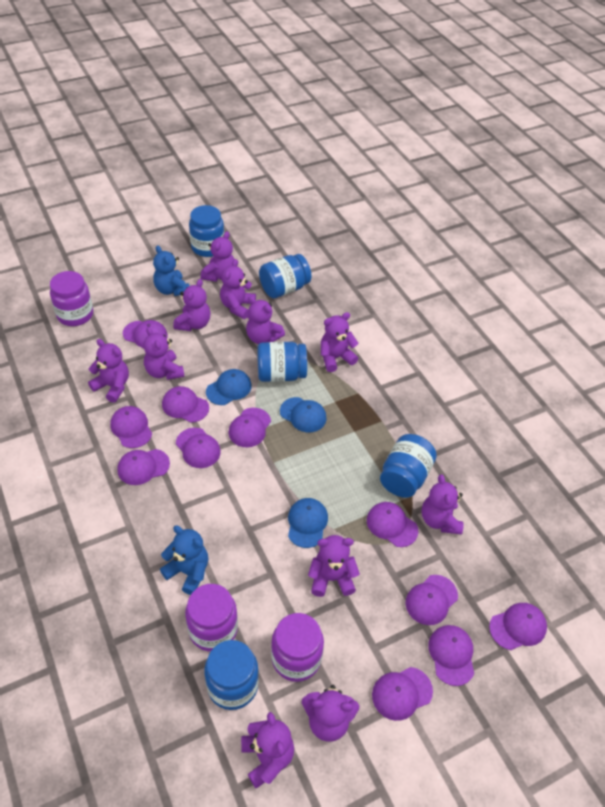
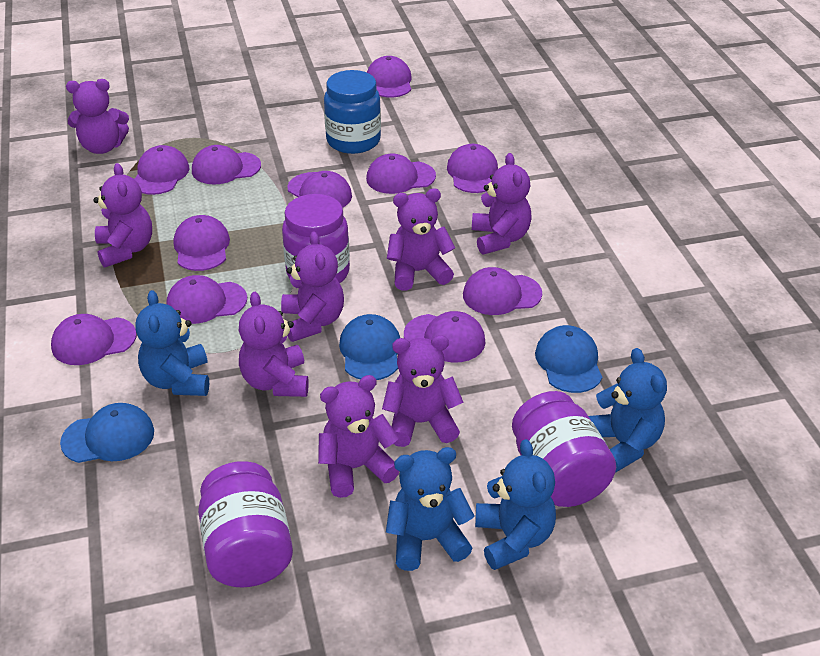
blue jar: [189,205,224,257] [204,640,259,710] [257,342,307,382] [259,254,311,298] [380,434,437,498] = 5 -> [324,70,381,154] = 1
blue teddy bear: [153,245,190,296] [160,526,208,595] = 2 -> [135,290,209,396] [386,447,474,571] [475,439,556,570] [588,348,667,472] = 4
purple teddy bear: [88,339,129,403] [143,327,184,380] [173,279,210,331] [200,231,234,282] [220,259,256,319] [241,712,294,789] [246,296,285,344] [302,685,359,742] [308,535,360,597] [321,312,359,372] [422,474,464,534] = 11 -> [66,79,129,154] [93,163,152,268] [239,292,309,397] [281,231,344,342] [318,375,399,498] [382,335,464,447] [387,188,455,291] [472,153,532,254] = 8

